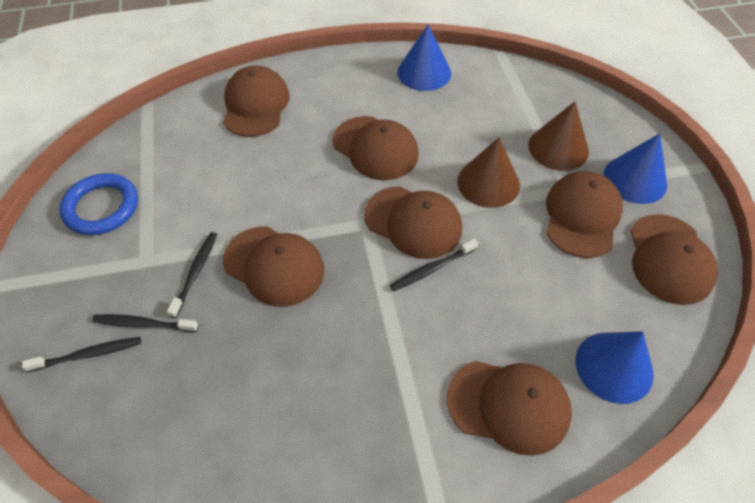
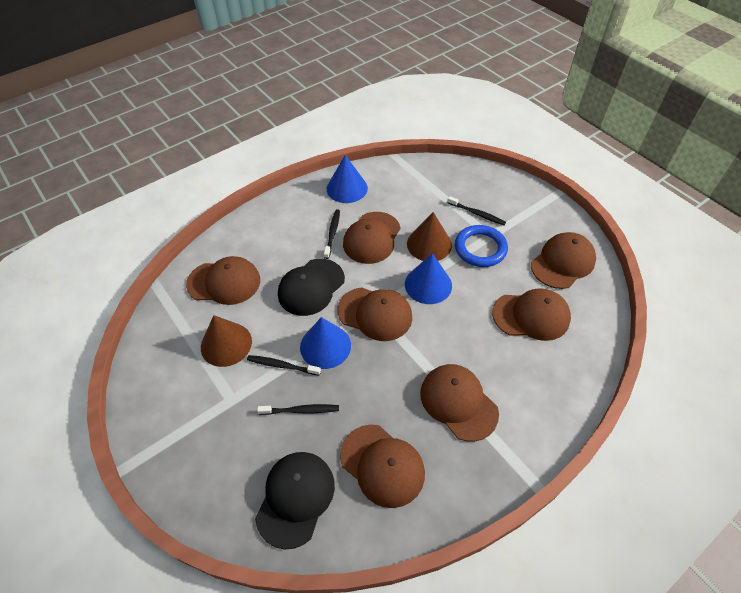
black cap: none = 0 -> [255,452,335,550] [278,259,345,316] = 2

